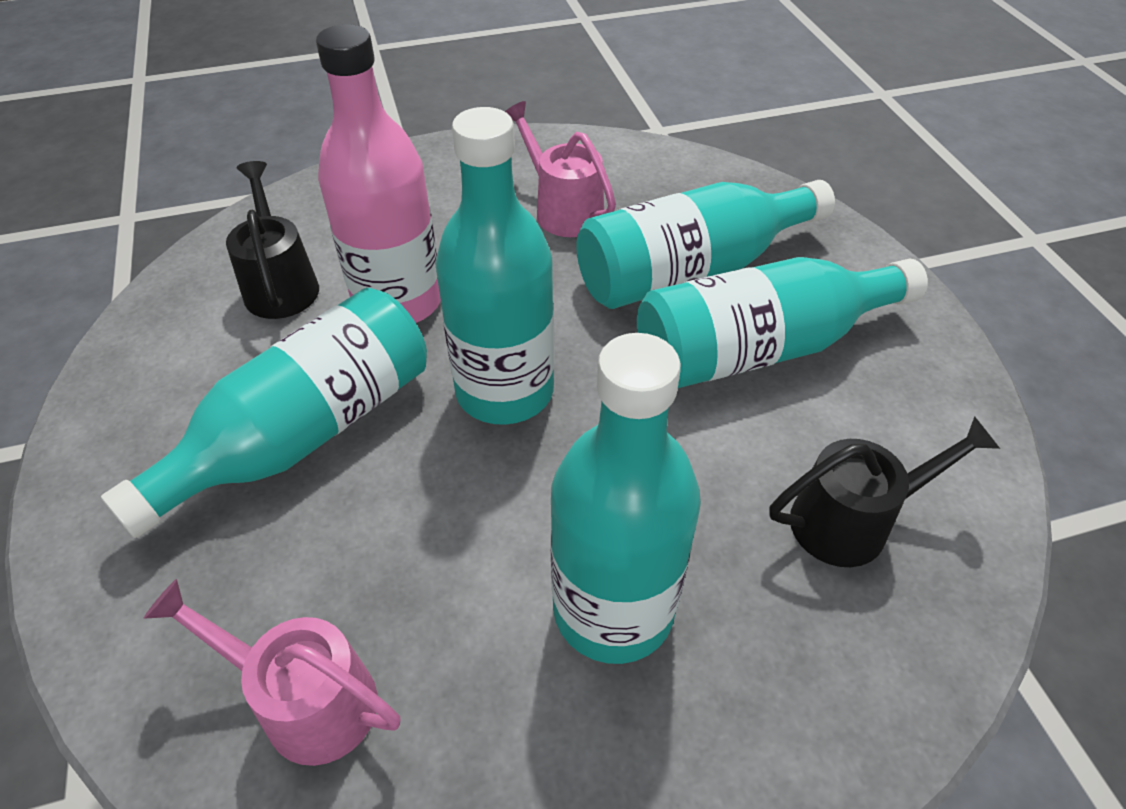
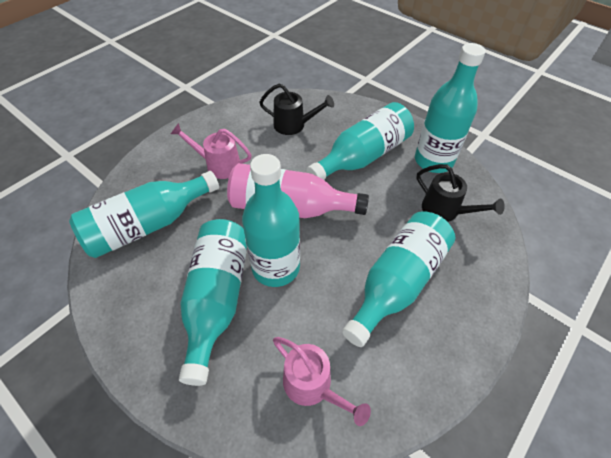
turquoise bottle: [101,288,427,538] [435,107,555,425] [550,333,701,664] [576,180,835,309] [637,257,928,388] = 5 -> [69,171,219,258] [179,219,247,386] [242,154,300,287] [306,102,414,180] [342,211,455,347] [415,43,486,173] = 6

